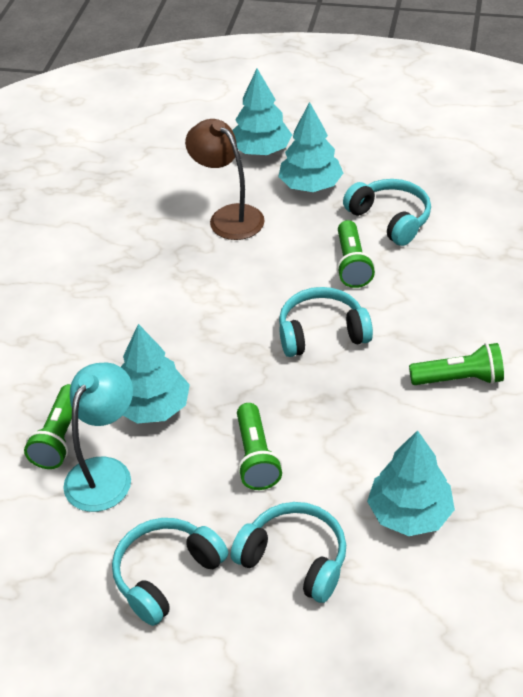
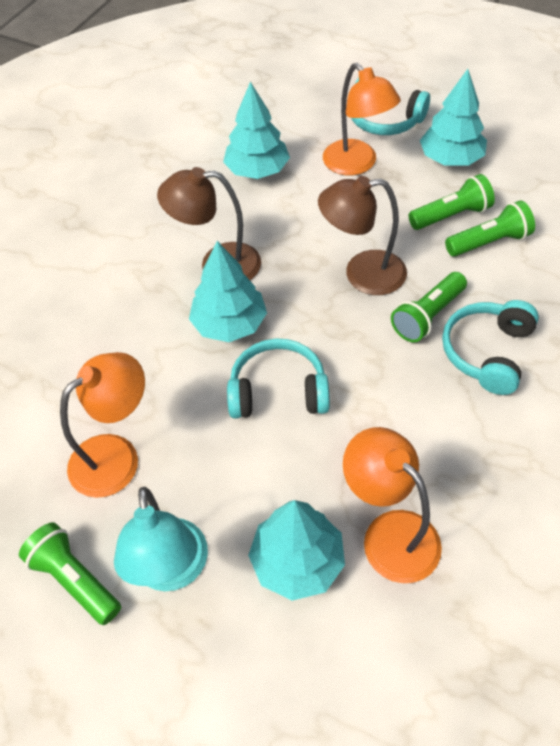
brown lamp: [185,119,265,240] = 1 -> [157,167,261,280] [318,176,407,295] = 2
orange lamp: none = 0 -> [60,352,145,498] [323,63,401,175] [343,427,442,583] = 3
turquoise headphones: [112,518,228,626] [231,502,346,603] [279,287,373,357] [343,179,431,246] = 4 -> [227,339,330,419] [351,78,430,135] [442,300,539,395] = 3

